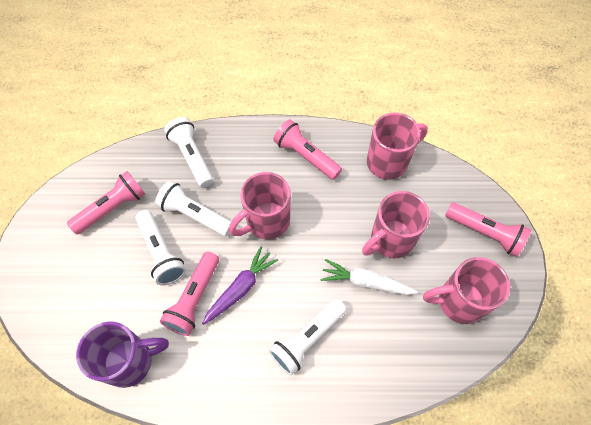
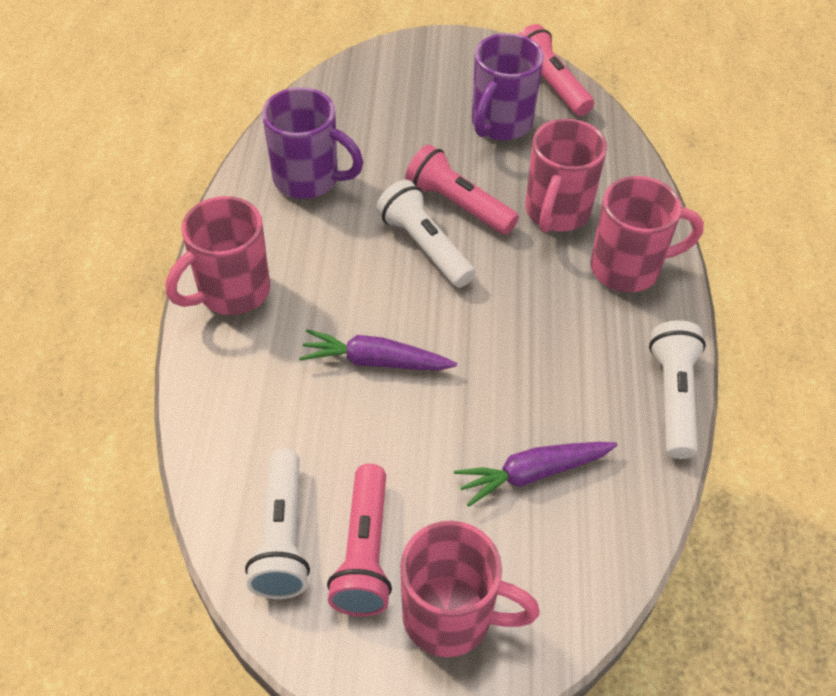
pink flashlight: [67,171,145,234] [160,252,219,336] [273,120,342,180] [445,203,531,257] = 4 -> [327,464,392,617] [405,144,519,235] [518,24,594,116] = 3
purple carrot: [202,246,278,325] = 1 -> [299,329,457,370] [454,442,618,507] = 2
purple mug: [76,321,169,388] = 1 -> [262,87,363,199] [472,33,544,140] = 2
white carrot: [321,259,418,295] = 1 -> none = 0
white flashlight: [135,210,186,285] [155,181,232,236] [164,117,214,188] [269,298,347,376] = 4 -> [245,449,310,599] [376,180,475,288] [649,320,706,459] = 3

